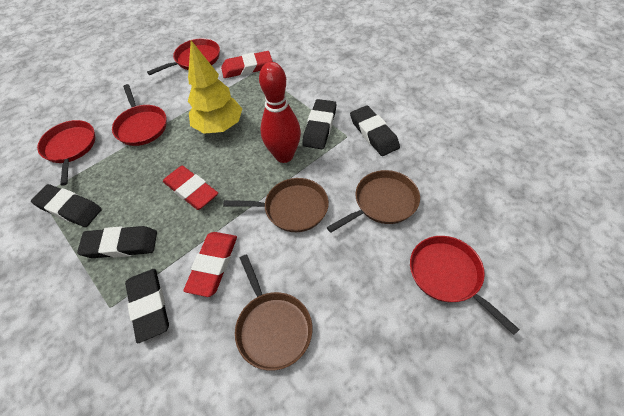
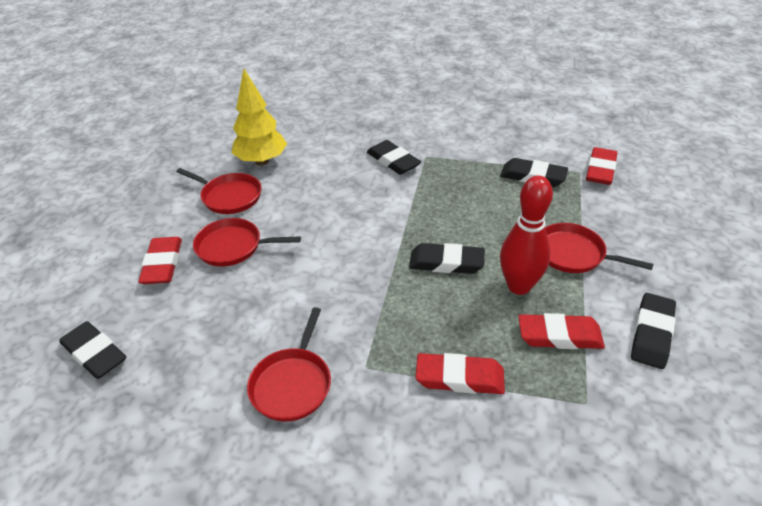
brown pan: [223,178,329,232] [235,255,312,371] [327,170,420,233] = 3 -> none = 0
red eraser: [163,166,218,210] [183,232,237,297] [221,51,272,78] = 3 -> [138,237,182,284] [415,353,505,394] [518,313,605,349] [586,147,617,185] = 4

